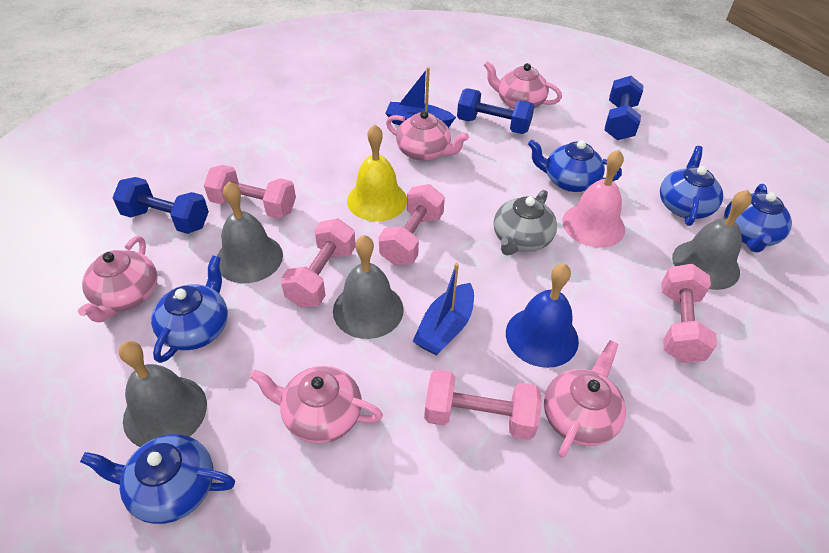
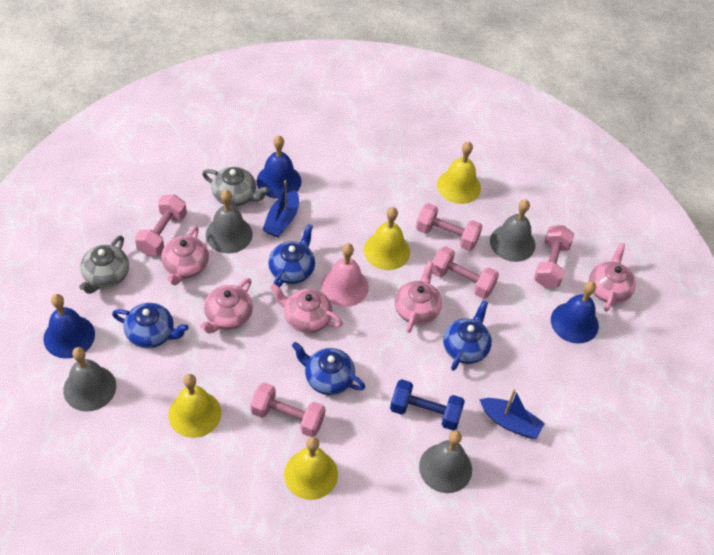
blue bell: [506,263,579,368] = 1 -> [43,294,95,358] [257,136,301,199] [551,281,599,344] = 3
blue dumbbell: [112,177,209,234] [457,89,534,134] [605,76,644,140] = 3 -> [390,379,465,430] = 1
blue teapot: [80,434,235,524] [151,256,228,363] [528,139,622,192] [660,146,723,226] [724,184,792,253] = 5 -> [112,303,188,348] [268,224,315,287] [292,342,365,395] [443,300,492,371] = 4
grey teapot: [494,190,557,255] = 1 -> [79,235,129,294] [202,167,269,207] = 2
yellow bell: [347,124,407,222] = 1 -> [168,374,221,438] [284,437,338,500] [364,207,410,270] [437,142,481,204] = 4

